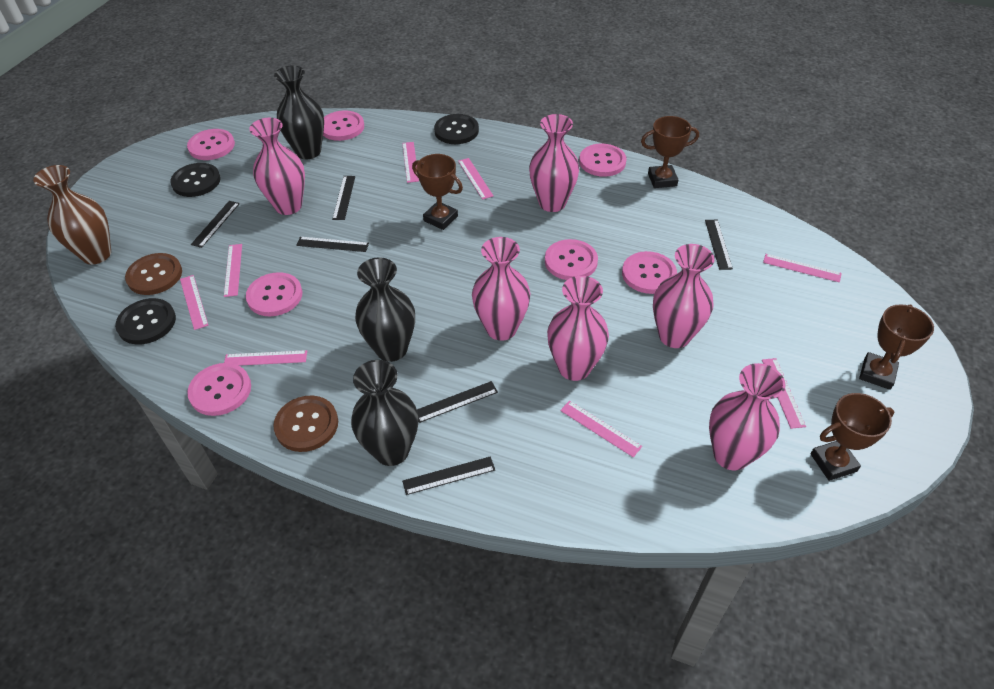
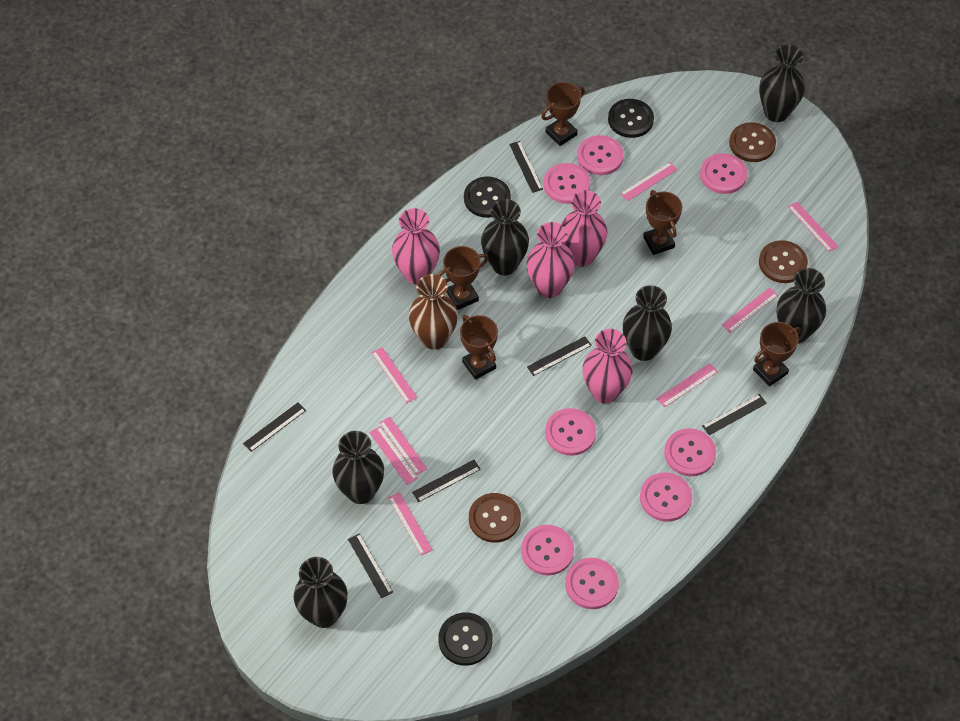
black vase: [274,65,324,159] [351,360,418,466] [355,257,415,362] = 3 -> [294,557,348,628] [332,431,384,504] [481,199,529,275] [623,285,672,361] [759,45,805,122] [777,268,826,343] = 6
brown button: [125,253,182,295] [273,396,338,452] = 2 -> [469,493,521,543] [729,122,776,162] [759,240,808,283] = 3
brown trophy: [412,154,463,230] [641,116,699,188] [811,393,894,481] [859,304,934,390] = 4 -> [437,246,488,310] [460,315,498,380] [541,82,585,146] [643,190,682,255] [753,322,801,387] = 5
pink button: [187,129,235,160] [187,363,251,416] [246,272,302,316] [323,110,364,141] [545,239,598,280] [579,143,626,177] [622,251,677,294] = 7 -> [521,525,574,575] [544,163,590,204] [545,408,596,456] [565,558,619,609] [577,135,624,175] [640,472,692,522] [664,428,716,476] [700,153,747,194] = 8
pink vase: [249,118,305,215] [472,237,530,341] [529,114,579,212] [547,276,609,381] [653,244,715,348] [709,363,786,471] = 6 -> [392,208,440,284] [526,222,575,298] [561,190,607,267] [583,329,633,404] = 4

